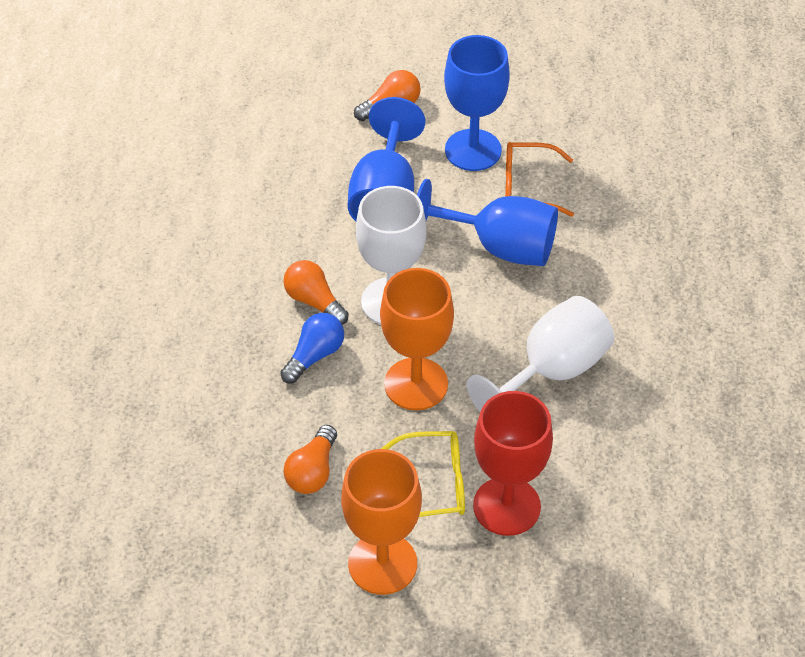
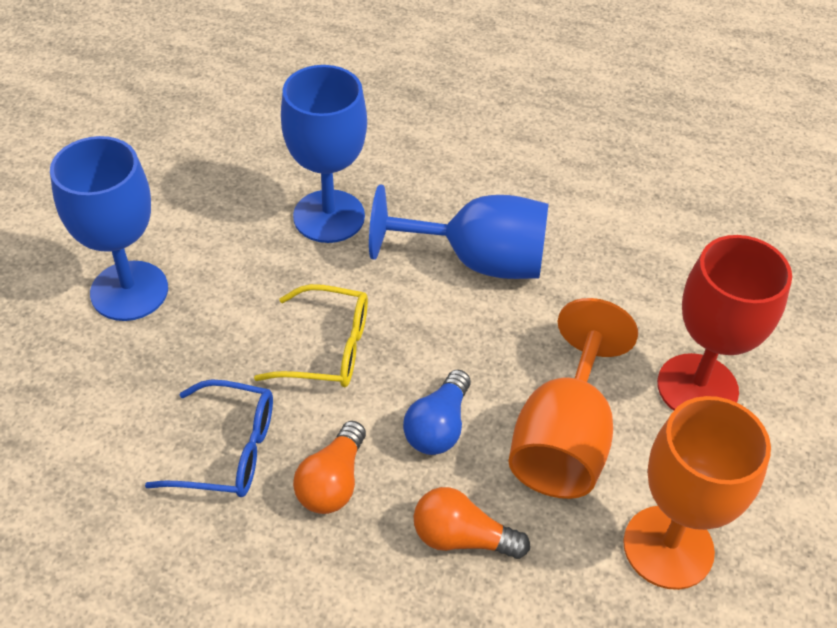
blue glasses: none = 0 -> [145,380,273,497] = 1
orange glasses: [505,142,574,217] = 1 -> none = 0
orange light bulb: [283,260,349,325] [283,425,337,494] [354,70,421,121] = 3 -> [293,421,366,514] [414,487,530,559] = 2
white goblet: [356,186,426,325] [467,296,614,412] = 2 -> none = 0

